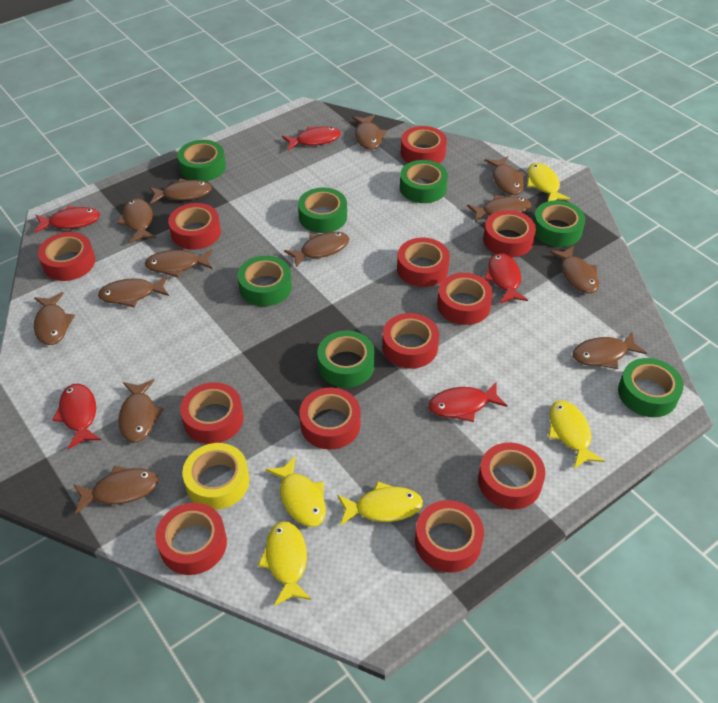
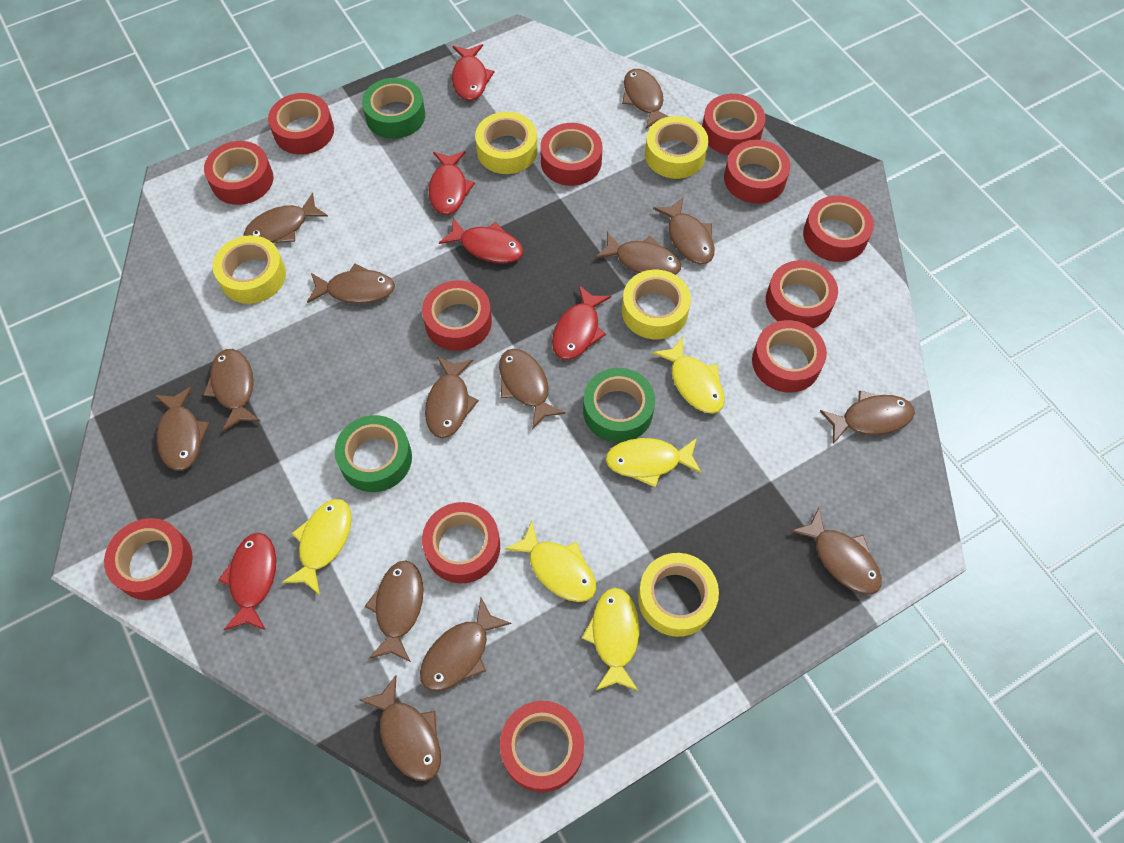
brown fish: [34,292,75,345] [73,466,159,514] [98,276,169,307] [117,198,156,243] [118,379,164,443] [145,249,212,278] [149,179,212,204] [284,232,349,268] [352,115,387,150] [467,195,531,222] [485,156,525,195] [549,246,599,293] [572,332,647,369] = 13 -> [155,386,210,471] [203,349,260,432] [243,193,328,243] [307,264,395,304] [360,675,441,781] [365,560,423,662] [420,598,511,691] [425,357,479,438] [499,349,566,430] [595,232,681,275] [622,69,669,129] [653,197,715,264] [790,507,882,594] [820,391,915,444] = 14
green tape: [177,140,226,181] [237,256,292,306] [298,188,347,233] [317,330,375,388] [400,160,448,203] [534,200,585,247] [618,358,684,417] = 7 -> [335,415,412,492] [362,78,425,139] [583,368,655,442] = 3
yellow tape: [182,443,249,510] = 1 -> [213,235,286,304] [475,112,537,174] [622,270,691,339] [638,553,719,637] [645,116,709,179] = 5

